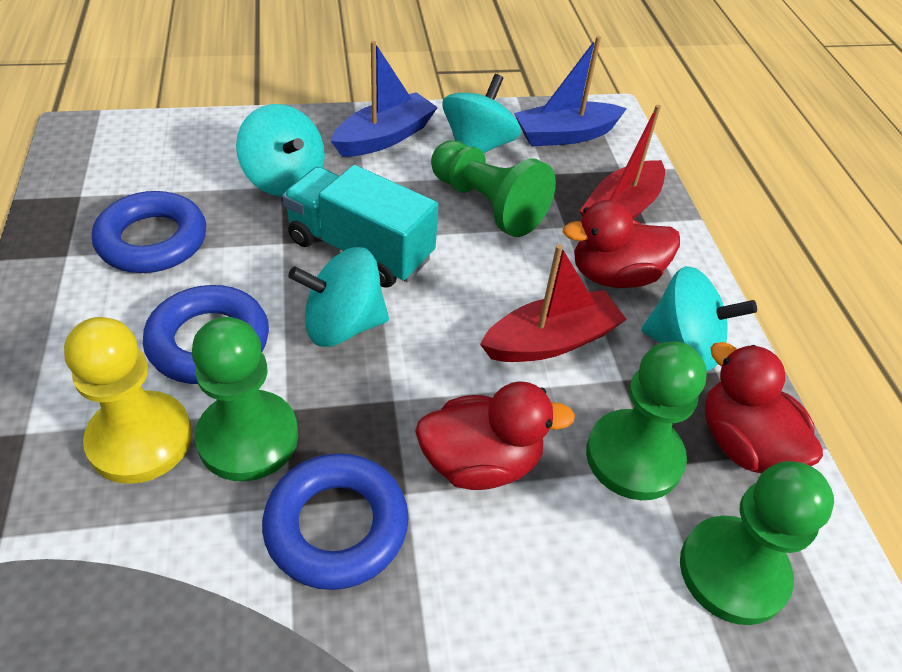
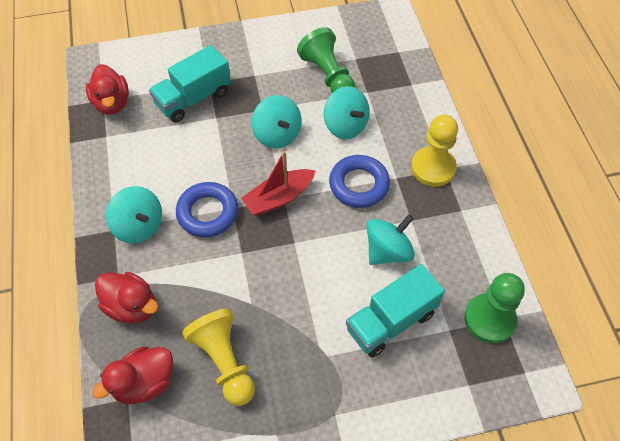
blue boat: [331,41,438,157] [514,36,627,147] = 2 -> none = 0
blue ring: [92,191,206,273] [143,285,269,384] [262,453,409,590] = 3 -> [176,182,238,237] [329,155,390,208] = 2
green pawn: [192,317,298,481] [431,140,556,237] [586,341,707,500] [680,461,834,625] = 4 -> [297,27,355,93] [464,273,525,343] = 2
red boat: [480,244,627,362] [580,105,665,219] = 2 -> [241,151,315,216] = 1
turquoise truck: [282,165,438,288] = 1 -> [149,45,231,123] [346,264,445,358] = 2
yellow pawn: [64,317,192,484] = 1 -> [182,308,255,406] [411,115,458,187] = 2

